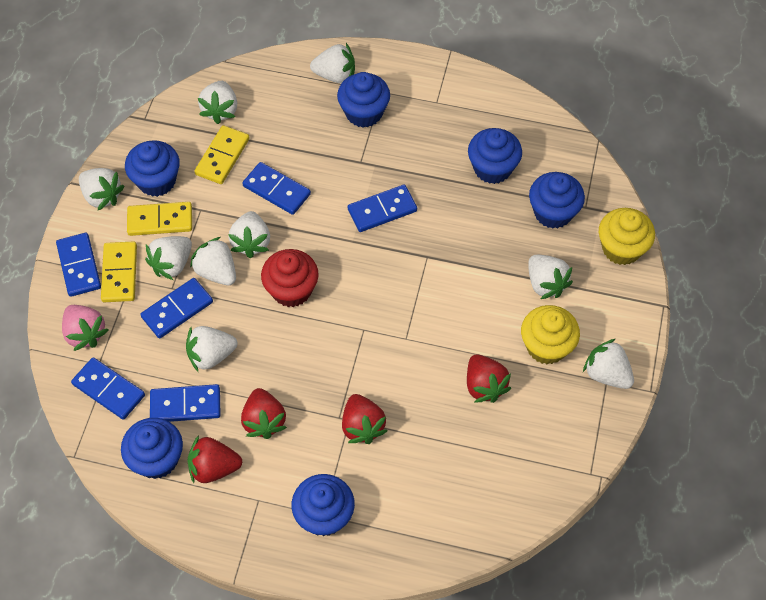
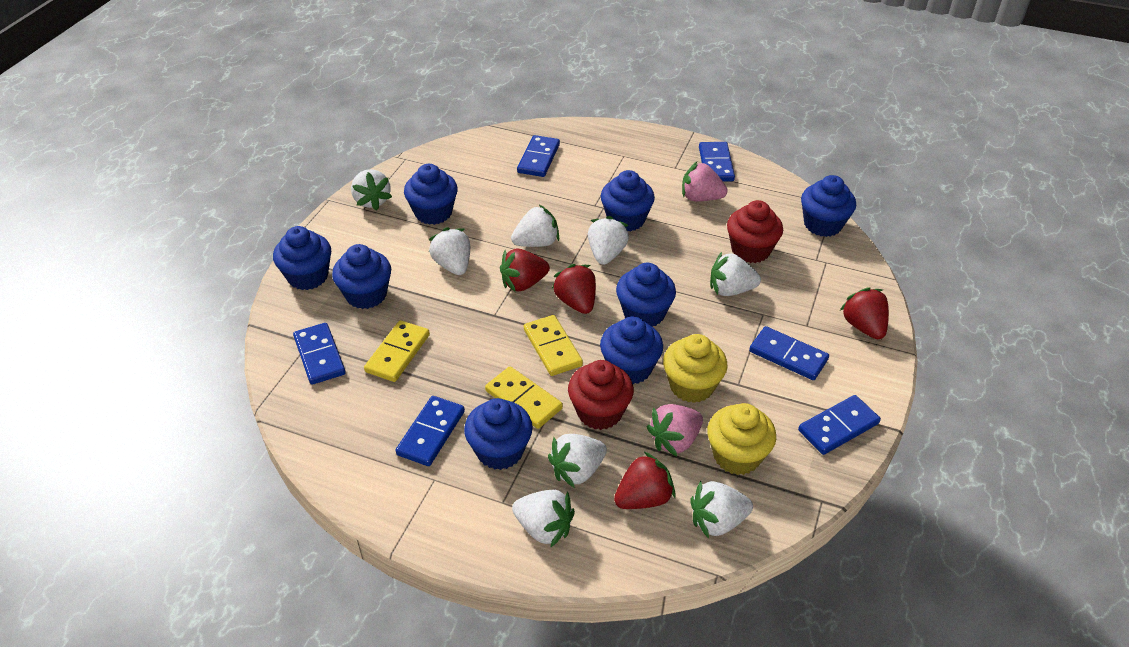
blue cupcake: [121,418,183,479] [125,140,180,197] [291,474,355,536] [337,72,390,128] [468,128,522,184] [529,172,585,229] = 6 -> [273,226,331,290] [332,244,391,309] [404,164,458,225] [464,398,533,470] [600,316,663,384] [601,170,655,231] [616,263,676,327] [801,175,856,237] = 8
pink strawberry: [62,305,109,351] = 1 -> [647,404,703,456] [682,162,728,201] = 2
red cupcake: [261,249,319,307] = 1 -> [568,360,634,430] [727,200,783,263] = 2
white strawberry: [79,168,125,210] [145,236,192,280] [186,326,238,371] [190,237,236,285] [198,81,237,124] [228,211,270,258] [310,43,355,83] [528,255,573,299] [583,339,634,389] = 9 -> [351,169,392,211] [428,227,470,275] [511,205,559,247] [512,490,575,548] [548,434,607,488] [588,216,629,265] [690,481,753,538] [710,252,761,296] = 8

